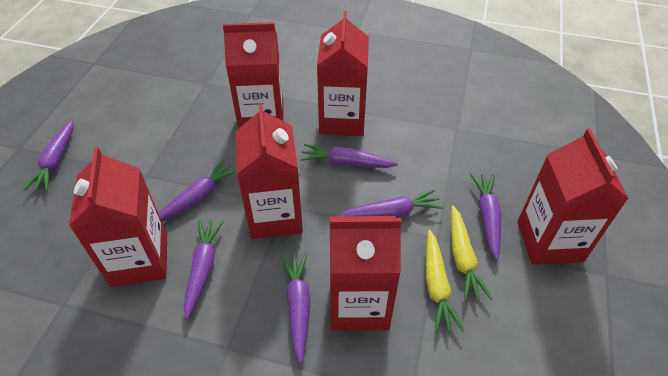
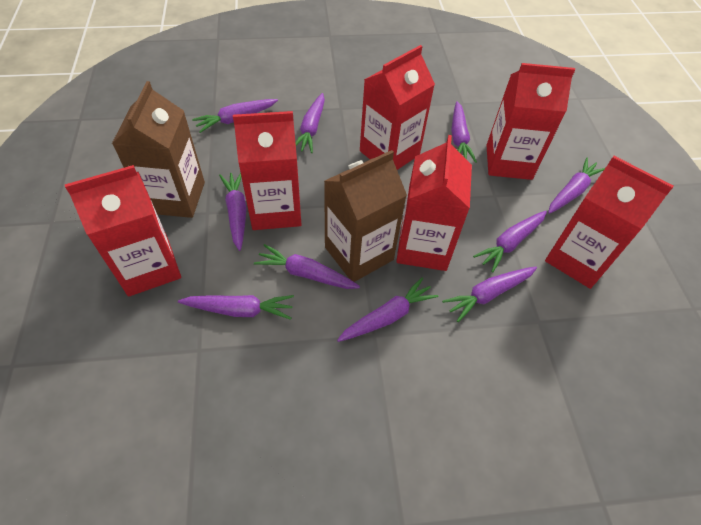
brown carton: none = 0 -> [112,81,205,218] [324,150,407,282] = 2
purple carrot: [23,119,74,192] [158,159,237,222] [184,219,224,320] [280,252,311,364] [300,143,398,168] [338,189,443,218] [470,174,501,260] = 7 -> [178,295,294,320] [192,99,278,133] [219,173,247,251] [254,244,360,289] [295,93,325,153] [337,277,439,342] [442,267,537,322] [451,101,477,163] [473,211,547,272] [548,158,605,214] = 10
yellow carrot: [426,230,464,333] [451,205,492,302] = 2 -> none = 0

